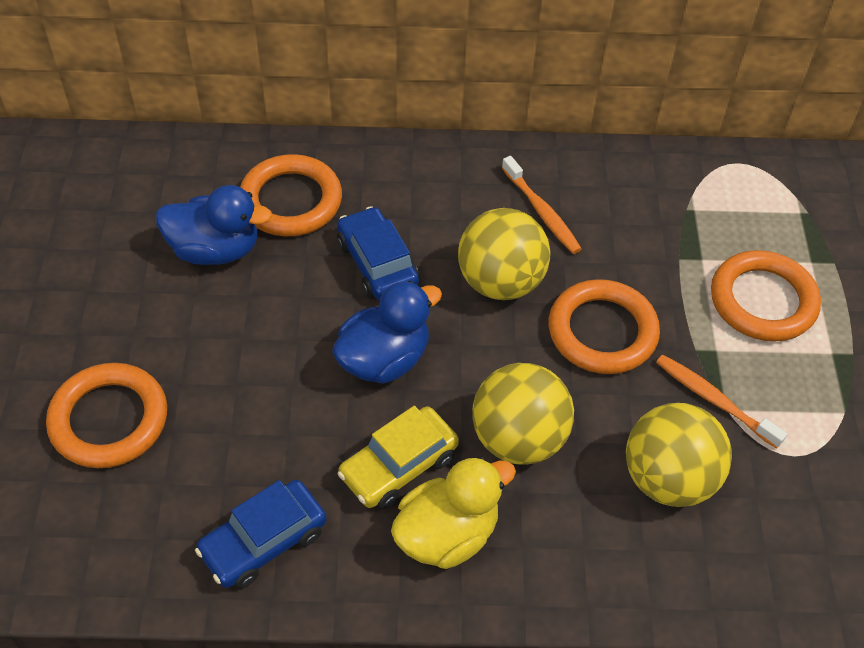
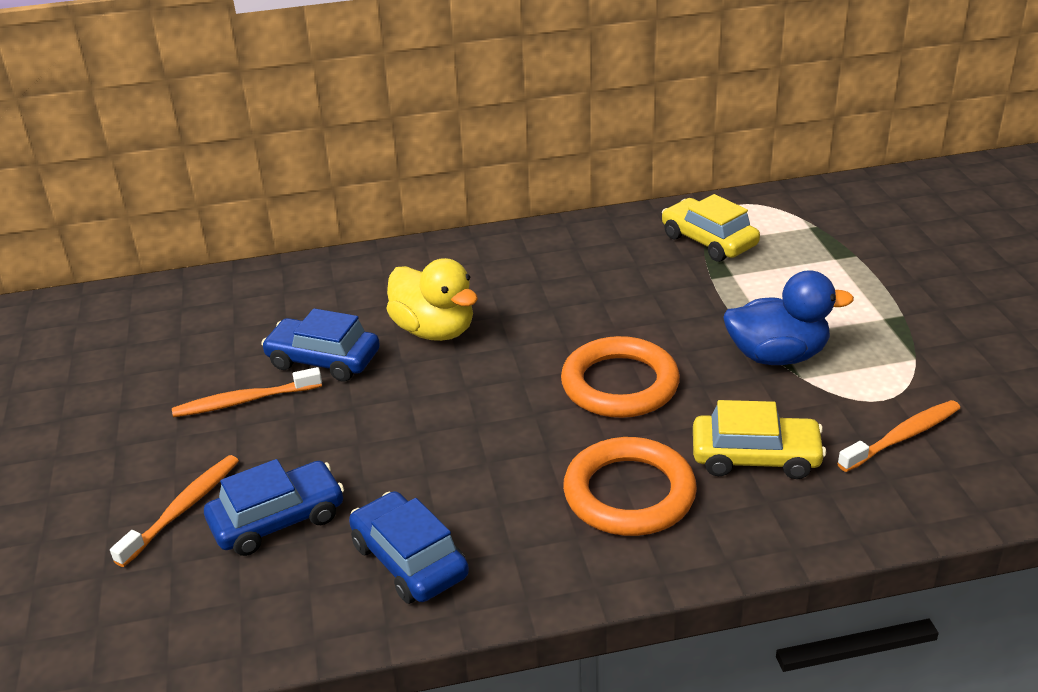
blue car: [195,480,327,589] [337,206,419,300] = 2 -> [204,459,344,556] [261,308,380,382] [349,491,469,604] = 3
blue duck: [156,185,272,265] [332,281,442,384] = 2 -> [723,270,854,365] = 1
orange ring: [46,363,167,468] [240,154,342,236] [549,279,660,374] [711,250,821,341] = 4 -> [561,336,680,418] [563,437,697,536] = 2
orange toothbrush: [502,156,582,254] [656,355,787,448] = 2 -> [110,455,239,567] [172,367,322,417] [837,400,960,472] = 3
yellow ball: [458,208,551,300] [472,363,574,465] [626,403,732,507] = 3 -> none = 0
yellow car: [338,406,459,509] = 1 -> [662,194,760,262] [693,400,826,479] = 2

